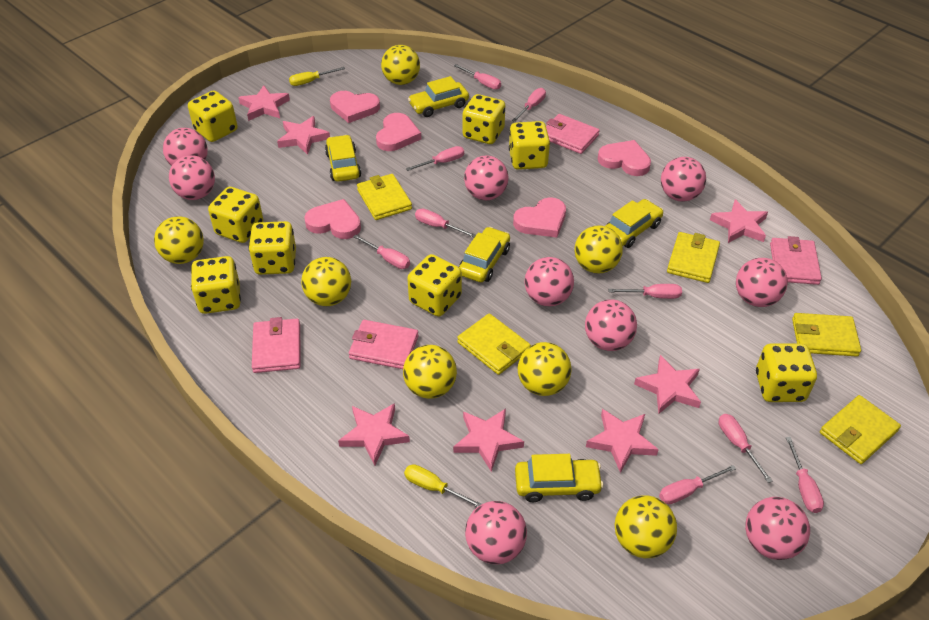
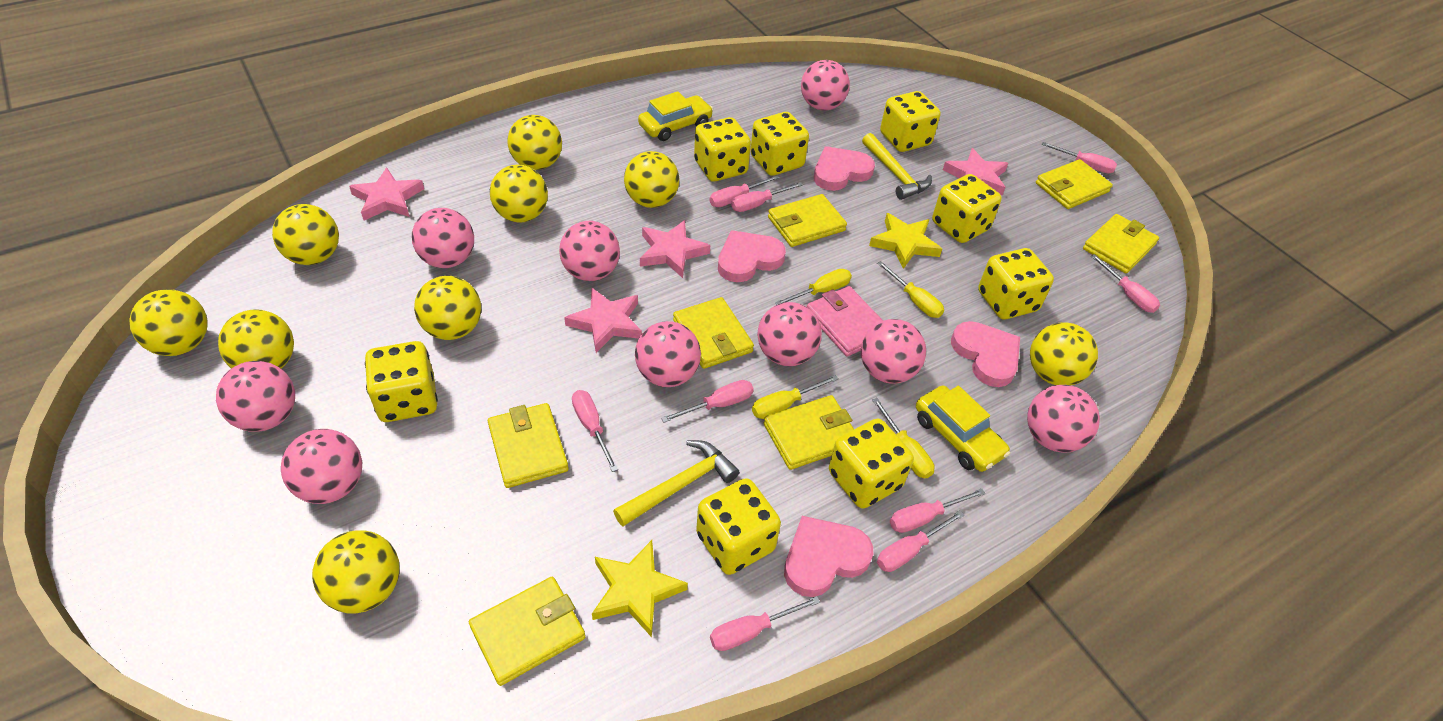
pink heart: [304,199,361,239] [330,91,380,123] [376,113,421,151] [513,197,566,238] [598,140,651,176] = 5 -> [718,230,786,282] [784,516,873,597] [814,146,875,191] [951,321,1020,387] = 4
pink star: [238,85,290,121] [277,116,330,155] [338,403,410,465] [453,409,524,472] [586,409,659,473] [634,355,701,414] [710,199,768,243] = 7 -> [349,167,424,221] [564,288,642,353] [640,220,710,278] [943,148,1008,196] = 4
pink wallet: [252,317,300,373] [349,320,419,369] [546,114,600,154] [770,236,822,285] = 4 -> [807,286,883,357] = 1
yellow ball: [154,216,204,264] [301,257,351,306] [381,45,420,85] [403,345,457,399] [518,342,572,396] [574,225,623,273] [615,495,677,558] = 7 -> [129,289,208,356] [218,309,294,369] [272,204,339,265] [312,530,400,613] [414,276,481,340] [490,165,548,222] [507,115,562,170] [624,151,679,208] [1030,322,1098,385] = 9
yellow car: [325,135,361,182] [408,76,469,117] [459,227,510,282] [515,454,604,502] [606,199,663,248] = 5 -> [638,91,713,141] [916,386,1010,472] = 2
yellow hammer: none = 0 -> [613,440,739,526] [862,133,932,200] = 2
yellow screwdriver: [289,67,345,86] [404,464,482,507] = 2 -> [752,375,838,419] [775,269,852,305] [872,398,935,478] [877,261,944,318] = 4
yellow star: none = 0 -> [592,540,688,637] [869,213,942,269] = 2
yellow wallet: [357,174,412,220] [457,313,531,375] [667,232,720,283] [792,313,861,356] [820,395,901,464] = 5 -> [469,577,585,686] [488,403,569,488] [673,297,754,369] [764,395,854,470] [768,194,847,247] [1036,159,1113,209] [1083,214,1159,273] = 7

